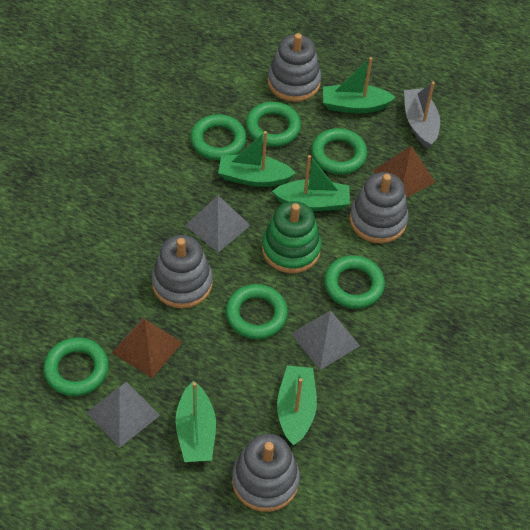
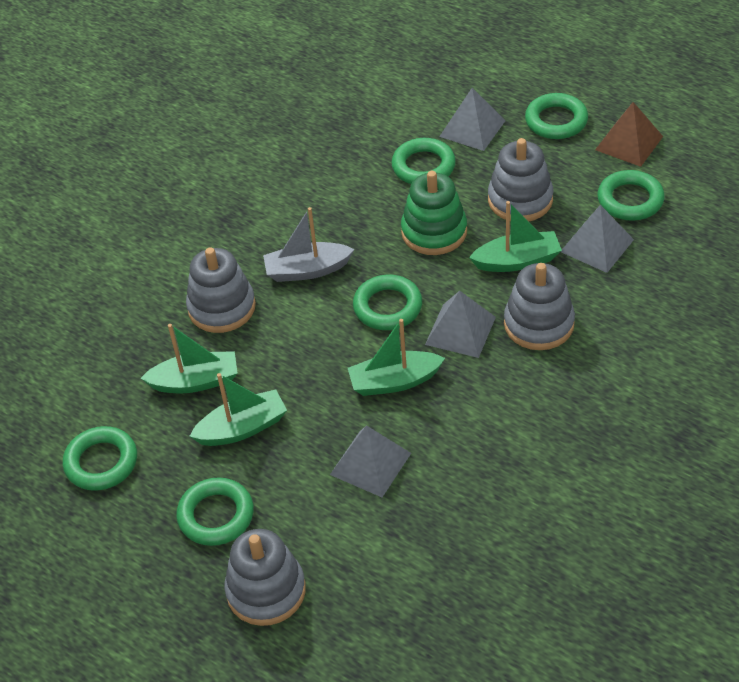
brown pyramid: [112,318,182,378] [373,146,436,198] = 2 -> [595,102,663,167] = 1
green boat: [175,381,216,462] [218,131,296,187] [272,155,350,211] [277,365,317,446] [323,57,396,114] = 5 -> [141,324,238,393] [189,373,287,446] [348,319,445,396] [469,201,562,272] = 4
grey pyramid: [86,381,160,448] [185,195,251,252] [291,311,360,370] = 3 -> [330,425,411,497] [425,291,496,358] [439,88,506,151] [561,205,634,273] = 4

